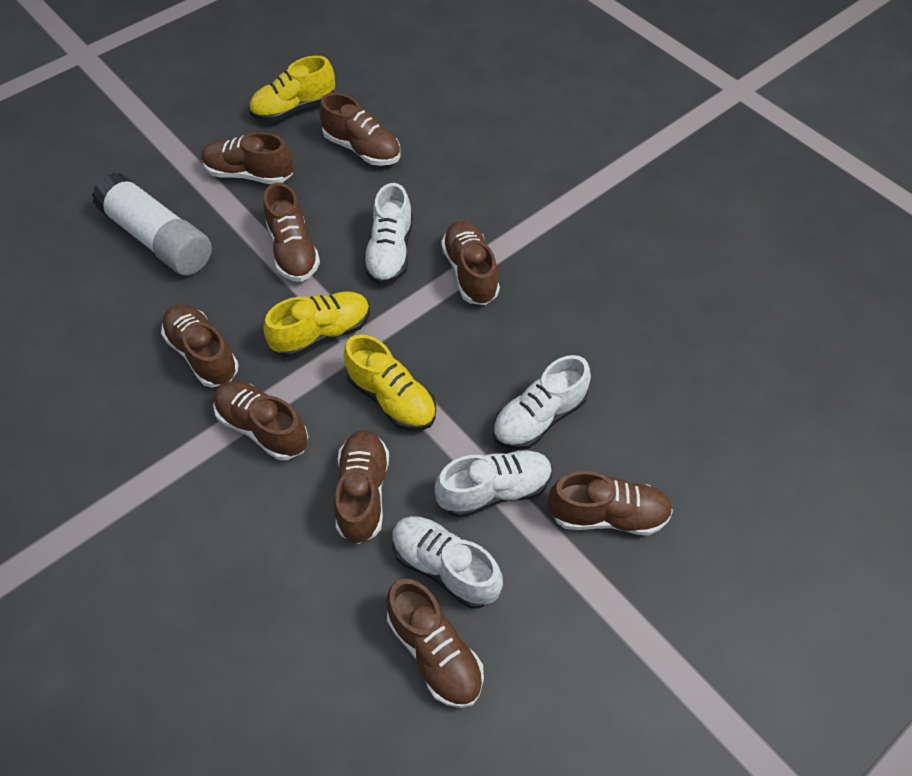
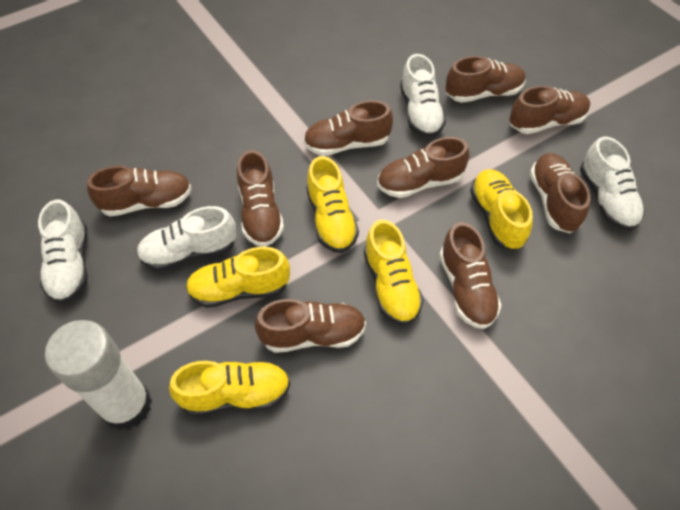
yellow shoe: [249,56,335,122] [263,292,370,358] [344,334,436,431] = 3 -> [169,361,291,416] [186,247,290,308] [306,156,359,253] [364,220,424,325] [470,169,533,251] = 5

